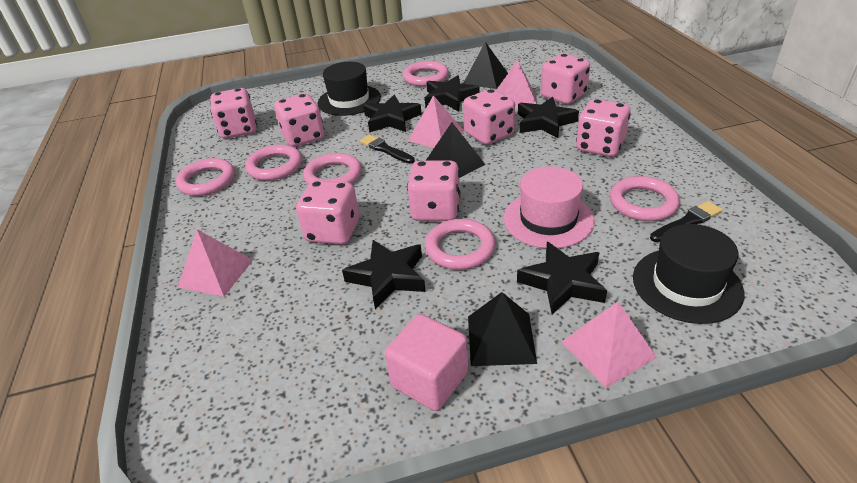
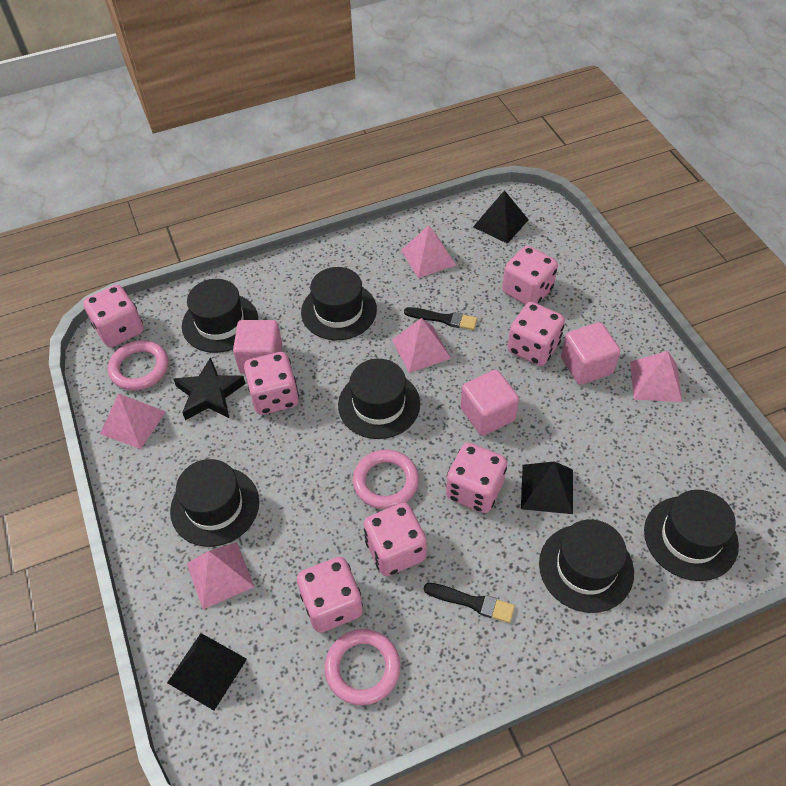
black hat: [318,62,381,116] [633,224,745,324] = 2 -> [170,459,259,547] [182,279,258,353] [301,267,377,340] [338,359,420,439] [539,519,634,613] [644,490,739,581] = 6
black star: [342,240,426,309] [363,95,422,133] [425,75,479,111] [517,242,607,314] [518,97,579,138] = 5 -> [173,357,246,420] = 1
pink cube: [385,314,468,411] = 1 -> [233,320,282,374] [460,369,519,436] [561,322,620,385] = 3
pink hat: [504,166,595,248] = 1 -> none = 0
pink pyramid: [178,230,253,297] [408,95,464,148] [497,60,537,108] [561,302,657,388] = 4 -> [100,393,166,449] [187,542,254,609] [392,318,451,373] [401,225,456,278] [630,351,682,402] = 5
pink ring: [176,158,235,196] [245,144,302,181] [303,153,362,185] [403,61,449,86] [425,219,495,270] [610,176,680,221] = 6 -> [108,340,168,391] [324,629,400,705] [353,450,419,509] = 3

